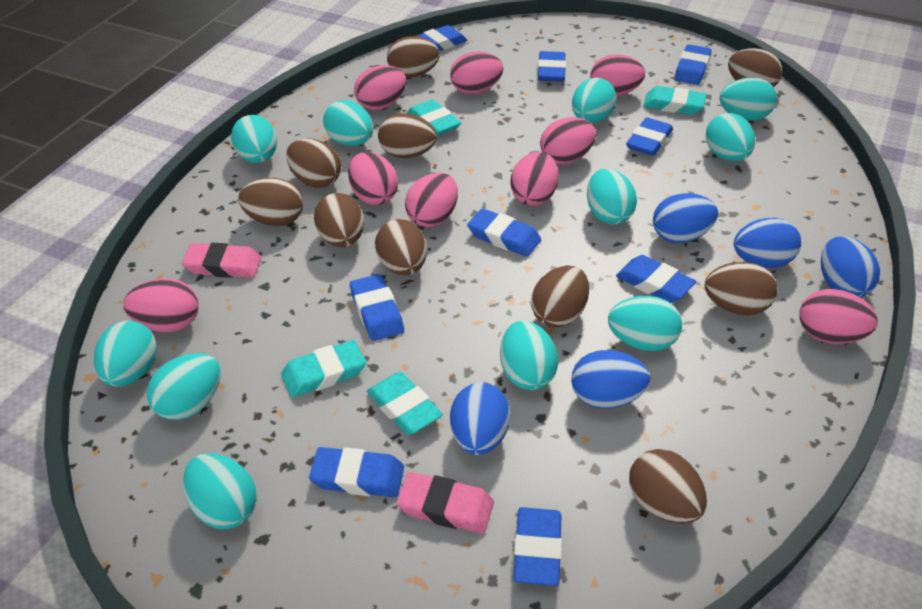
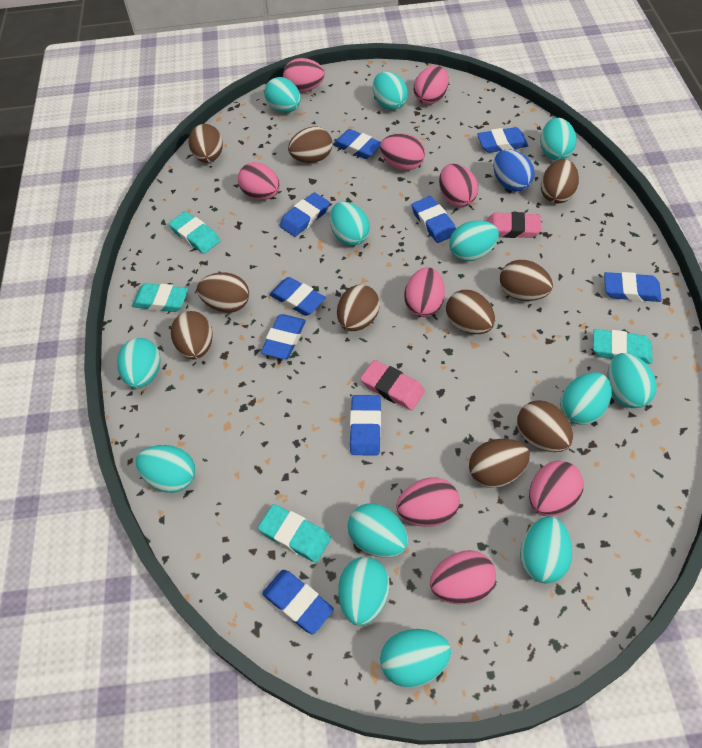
blue egg: [450,383,511,455] [571,350,650,409] [653,193,718,243] [734,218,801,268] [821,236,880,297] = 5 -> [493,149,535,192] = 1
turquoise egg: [94,321,157,387] [147,353,221,420] [183,453,257,529] [231,115,277,163] [323,100,373,146] [500,320,558,390] [572,78,617,123] [587,169,637,224] [608,296,682,351] [706,113,755,161] [720,77,777,121] = 11 -> [117,338,161,388] [136,445,195,493] [264,77,301,113] [330,202,370,246] [338,557,390,626] [348,503,408,558] [373,72,408,110] [380,629,451,688] [450,221,499,261] [520,516,572,584] [540,118,577,160] [560,372,612,425] [608,353,657,408] = 13

